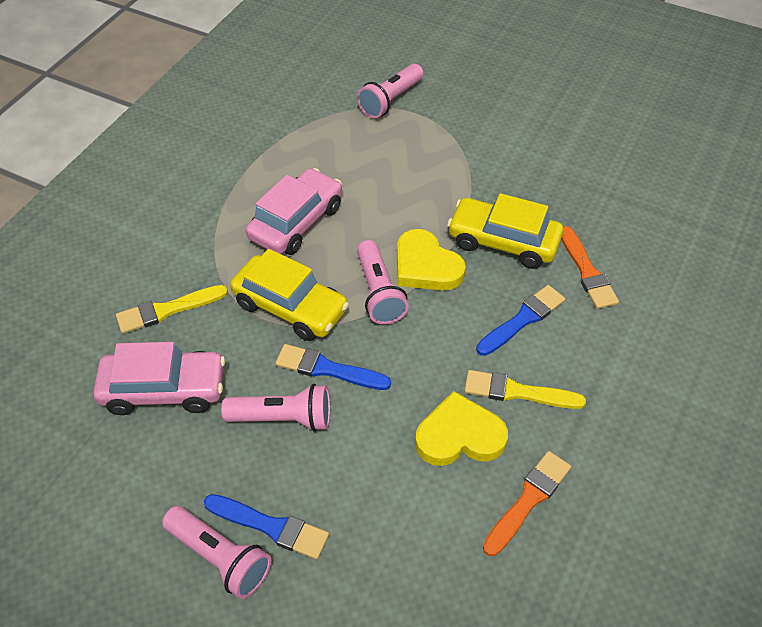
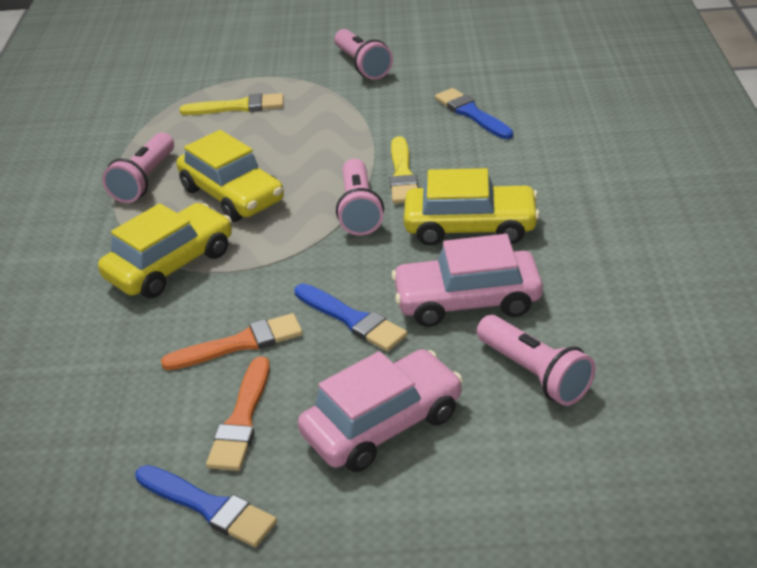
yellow car: [230,249,349,341] [447,193,563,269] = 2 -> [98,203,232,298] [177,130,284,222] [404,168,540,246] = 3
yellow heart: [397,229,466,291] [415,391,508,466] = 2 -> none = 0

